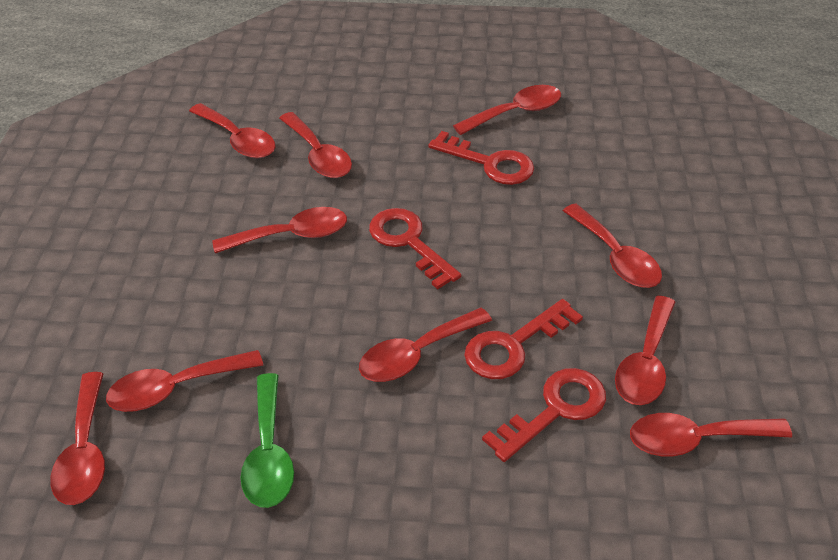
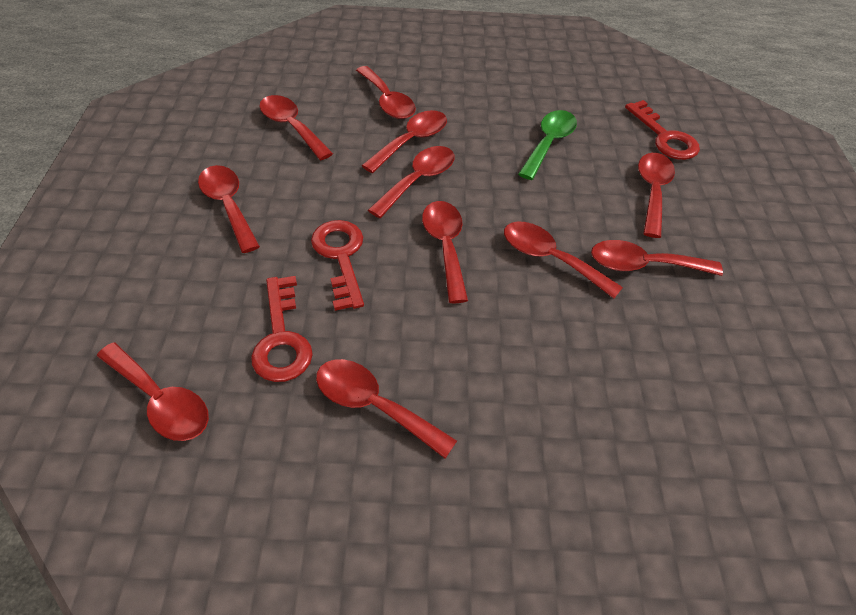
red key: [369,208,461,289] [428,131,534,185] [464,299,583,379] [482,368,606,462] = 4 -> [251,276,313,382] [311,220,364,311] [625,100,700,160] = 3
red spoon: [50,372,105,505] [106,350,264,412] [189,103,276,159] [212,207,347,254] [279,112,352,178] [359,308,492,382] [453,85,561,135] [563,204,662,288] [615,296,676,405] [630,413,792,456] = 10 -> [97,342,209,441] [198,165,260,253] [259,95,333,160] [316,359,457,459] [356,66,416,119] [361,110,447,173] [368,146,455,218] [422,201,468,303] [504,221,623,298] [591,240,723,276] [638,153,675,238] = 11

